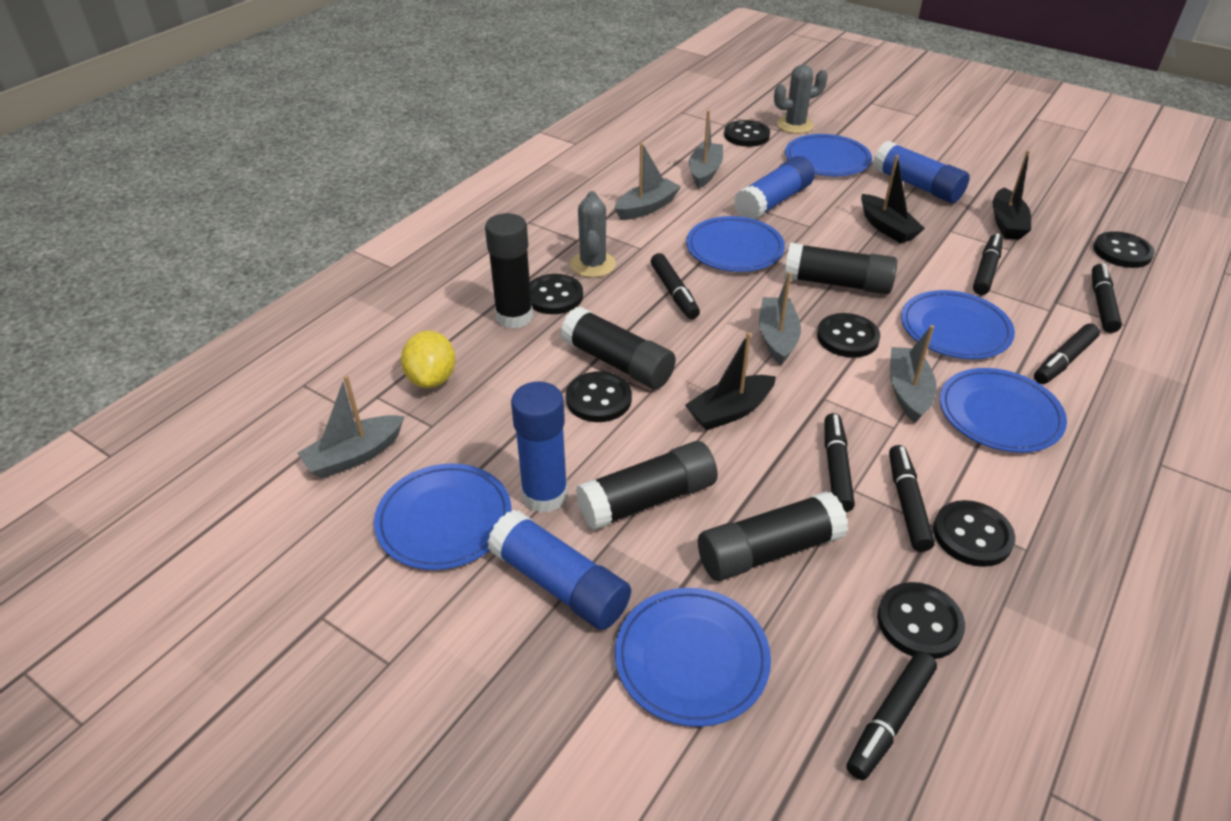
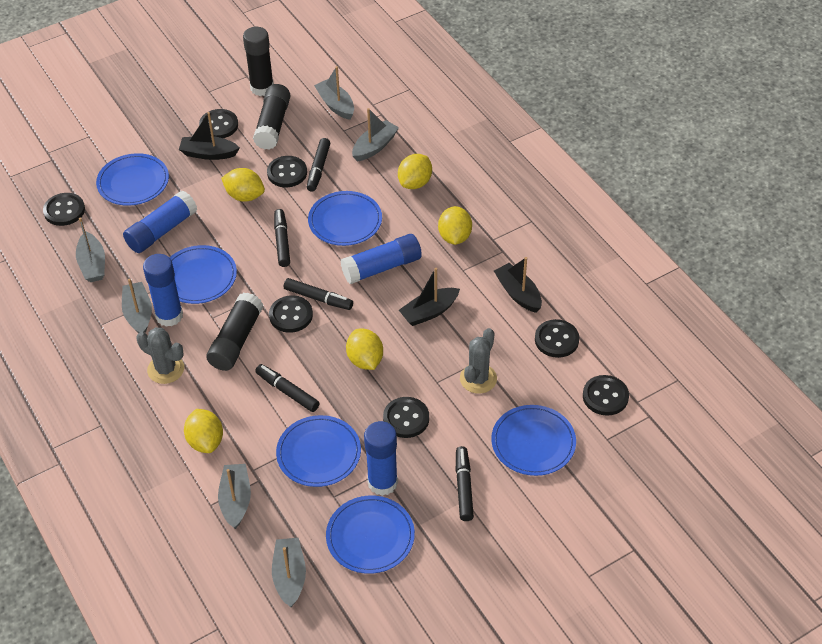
black glue stick: [485,213,533,329] [561,306,676,389] [576,441,718,530] [698,491,848,581] [784,243,897,294] = 5 -> [206,293,263,371] [243,27,274,96] [253,84,290,150] = 3
black marker: [651,253,700,319] [825,413,855,512] [847,651,937,780] [889,445,935,552] [973,234,1003,295] [1034,323,1100,384] [1092,263,1122,333] = 7 -> [255,364,320,412] [274,209,290,267] [284,278,353,310] [307,138,330,192] [456,446,474,521] = 5
grey boat: [297,375,404,478] [615,143,681,220] [689,110,723,188] [759,271,801,365] [890,325,937,423] = 5 -> [76,218,105,282] [122,279,152,333] [218,464,251,529] [272,538,306,607] [314,66,354,120] [352,108,399,161] = 6
yellow lemon: [401,331,456,388] = 1 -> [184,409,223,453] [221,168,265,202] [346,329,383,370] [398,154,432,189] [438,206,472,245] = 5

